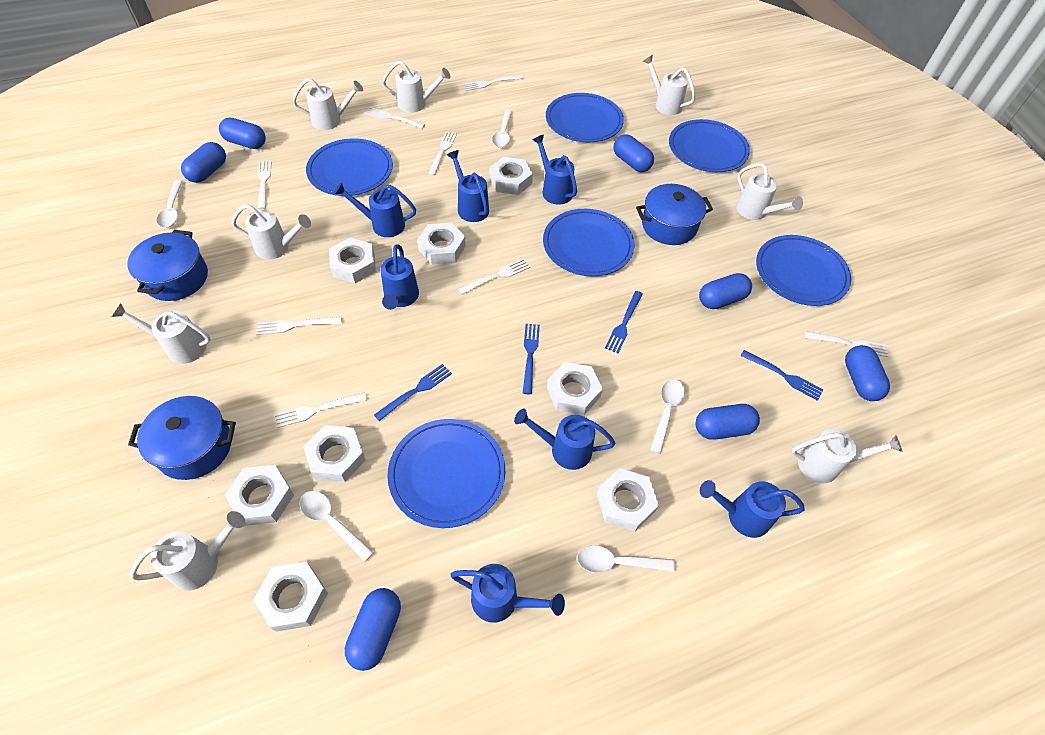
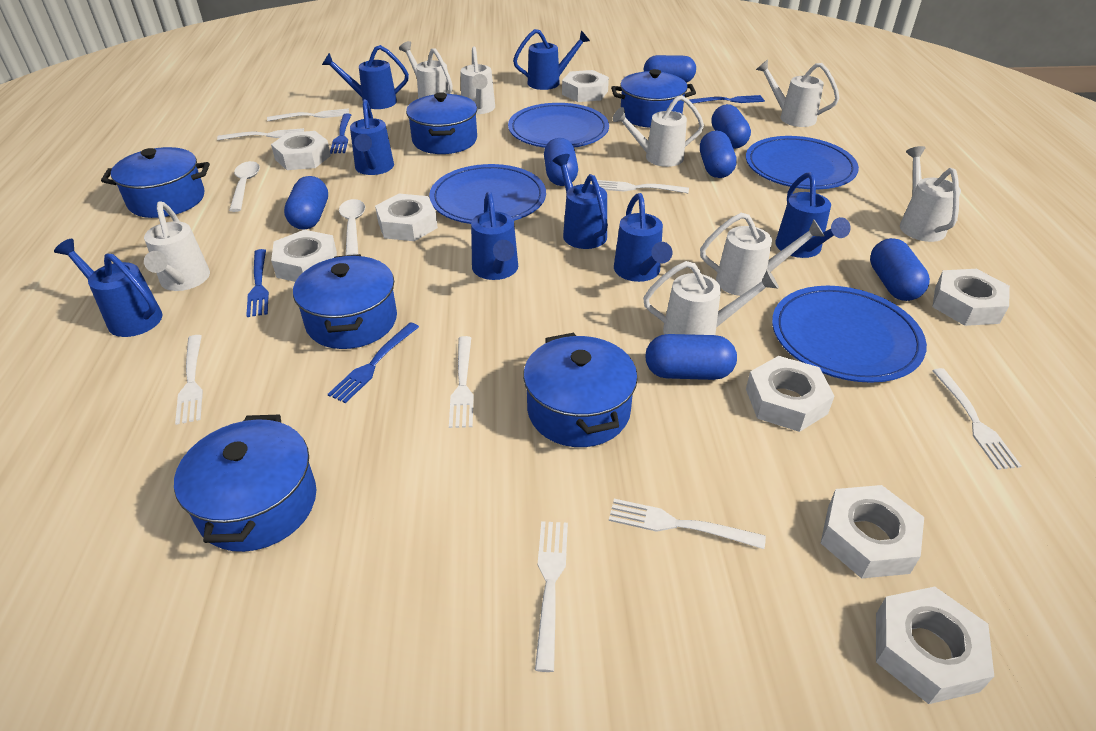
blue plate: [306,138,393,196] [387,419,505,528] [543,209,635,276] [546,93,624,143] [669,119,750,172] [756,235,851,306] = 6 -> [429,164,546,224] [508,103,609,148] [746,136,859,189] [772,286,927,383] = 4
blue pot: [127,230,208,301] [128,396,236,480] [636,184,713,245] = 3 -> [101,147,210,218] [174,415,316,552] [293,254,397,349] [406,92,477,154] [523,333,638,447] [611,69,696,128] = 6
blue watering can: [334,182,416,237] [381,245,419,310] [447,150,489,222] [450,564,565,623] [514,409,615,470] [532,135,577,205] [700,480,805,538] = 7 -> [54,239,163,337] [322,45,409,109] [350,99,394,175] [471,192,518,280] [513,29,590,90] [553,154,608,249] [614,193,672,282] [775,172,851,258] = 8
white spoon: [157,180,183,228] [300,491,374,562] [492,110,512,148] [577,546,675,573] [650,379,685,454] = 5 -> [229,161,260,212] [339,199,365,255] = 2

